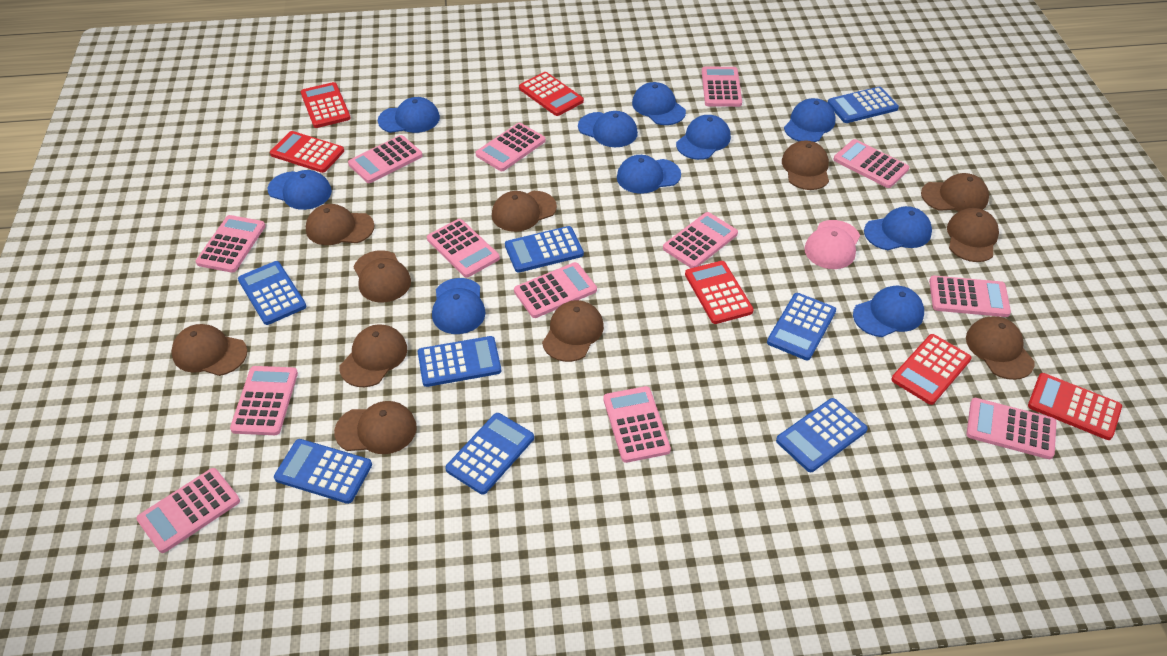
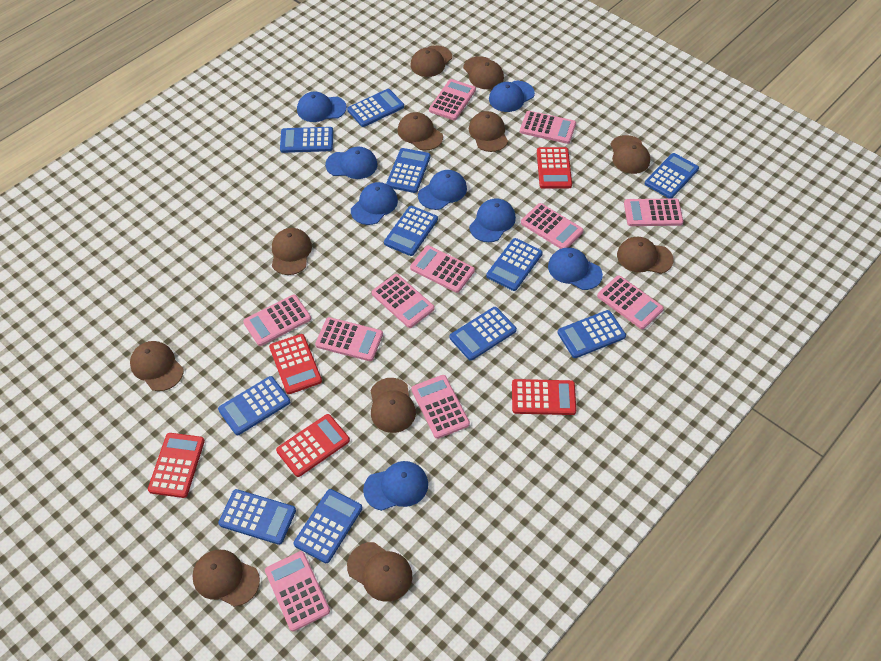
blue calculator: [238,261,307,325] [274,439,372,504] [418,336,501,387] [445,413,534,495] [505,226,584,273] [767,293,836,360] [776,398,868,472] [828,87,899,123] = 8 -> [218,376,290,435] [218,489,296,545] [280,127,333,153] [294,489,363,563] [347,89,404,127] [384,206,438,256] [386,148,430,193] [449,307,517,361] [486,238,543,291] [558,310,626,358] [645,153,699,199] = 11
blue cap: [268,170,332,210] [378,97,440,133] [432,278,486,334] [578,111,638,147] [617,155,681,194] [632,82,686,125] [676,115,731,160] [784,98,835,142] [853,286,924,337] [864,206,932,250] = 10 -> [297,92,347,122] [325,147,378,179] [351,182,398,225] [363,461,428,511] [418,170,467,210] [469,198,516,242] [489,81,535,112] [548,248,603,290] = 8
pink calculator: [136,468,240,553] [196,215,265,273] [230,366,298,435] [348,135,422,183] [427,219,500,278] [475,123,546,171] [514,262,597,318] [603,386,671,463] [663,212,738,268] [702,67,742,107] [834,139,909,188] [929,276,1011,317] [966,398,1056,459] = 13 -> [243,295,311,346] [265,551,330,632] [315,317,383,361] [371,274,435,328] [410,245,475,293] [411,375,470,439] [429,79,476,120] [520,111,576,144] [521,203,583,249] [597,275,664,329] [624,198,683,226] = 11
pink cap: [805,220,860,269] = 1 -> none = 0
red calculator: [270,131,344,173] [301,82,351,128] [519,72,584,116] [685,261,754,324] [891,334,972,405] [1028,373,1122,440] = 6 -> [148,433,205,498] [269,334,322,394] [276,414,350,477] [512,379,576,415] [537,147,572,189] = 5

